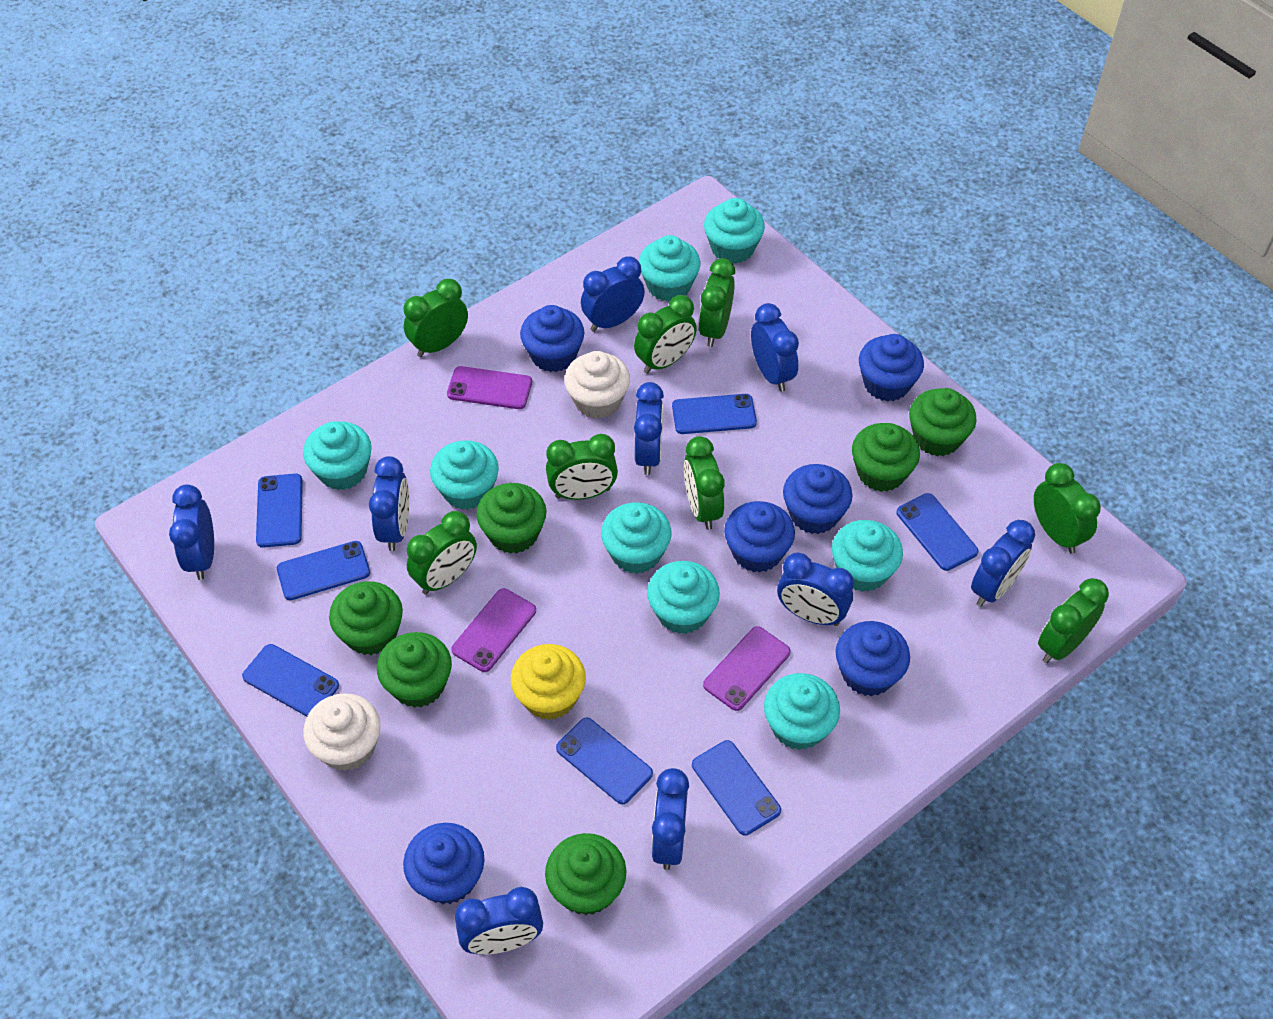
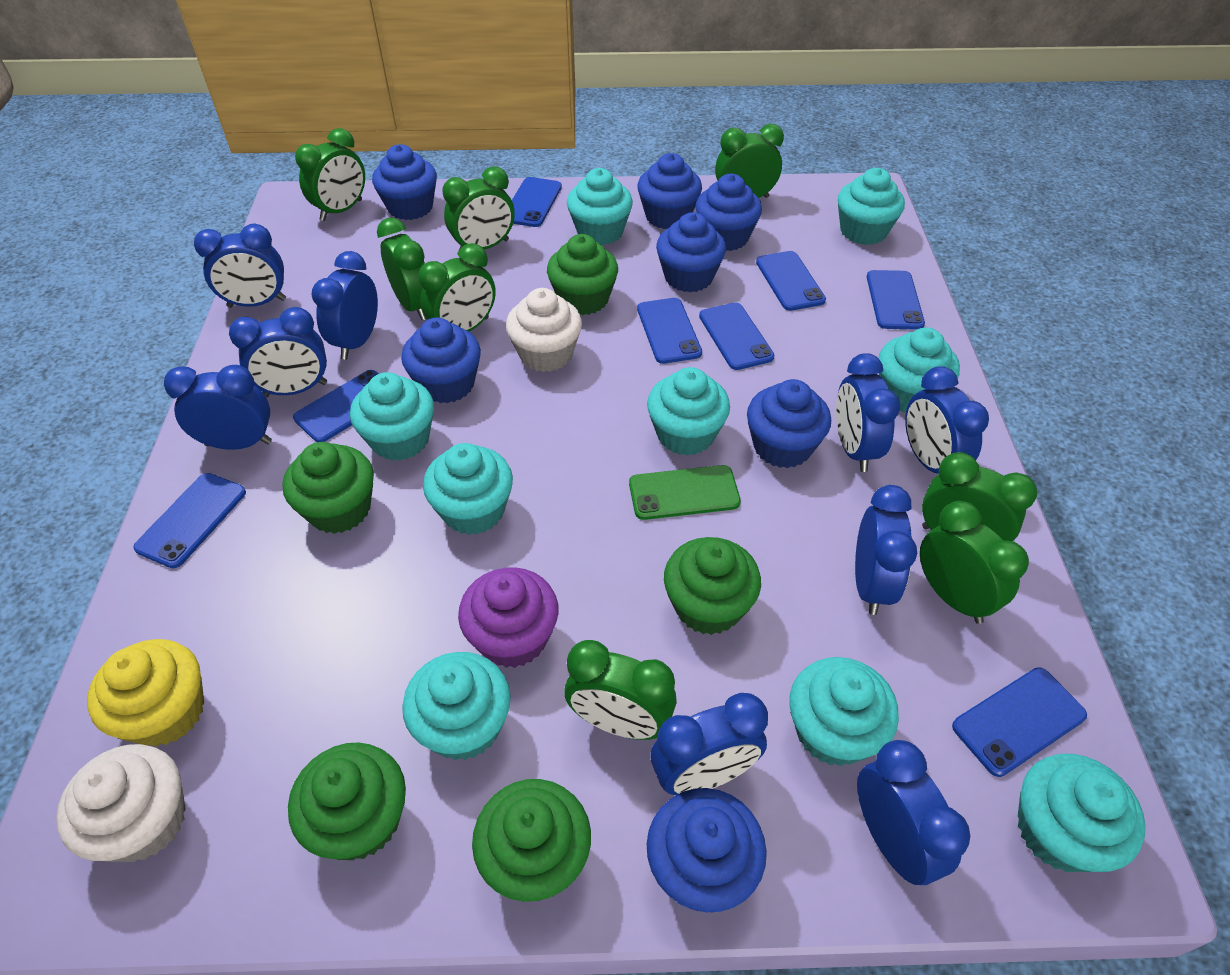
blue cupcake: [403,823,485,904] [520,305,584,372] [724,501,795,573] [783,464,852,534] [836,621,910,696] [859,334,924,402] = 6 -> [372,144,437,220] [401,317,481,403] [637,153,702,229] [647,788,767,913] [656,212,726,292] [695,174,762,251] [747,379,831,468] = 7
blue phone: [242,644,339,717] [256,473,303,548] [277,541,370,600] [556,718,653,804] [672,394,757,434] [692,740,781,836] [896,493,979,571] = 7 -> [133,473,246,568] [293,370,379,442] [512,177,562,227] [637,298,702,364] [699,302,774,370] [756,251,826,311] [867,270,925,330] [952,667,1087,777] = 8
green cupcake: [329,581,403,655] [377,632,452,708] [476,483,547,554] [545,833,627,915] [852,423,920,492] [909,388,976,456] = 6 -> [283,442,374,534] [288,742,406,860] [472,779,591,902] [547,234,618,315] [664,537,761,635] = 5
green phone: none = 0 -> [629,465,741,520] = 1
purple cupcake: none = 0 -> [458,567,558,668] = 1
purple phone: [447,366,532,409] [451,588,536,672] [703,626,791,711] = 3 -> none = 0
turquoise cupcake: [303,421,372,490] [430,440,499,510] [601,502,672,574] [639,235,700,301] [647,561,720,634] [704,198,765,264] [764,673,840,750] [832,520,903,592] = 8 -> [350,372,434,461] [402,652,511,760] [423,443,513,535] [567,168,633,245] [647,367,730,456] [789,657,899,766] [838,168,905,245] [879,328,960,413] [1018,754,1146,872] = 9

